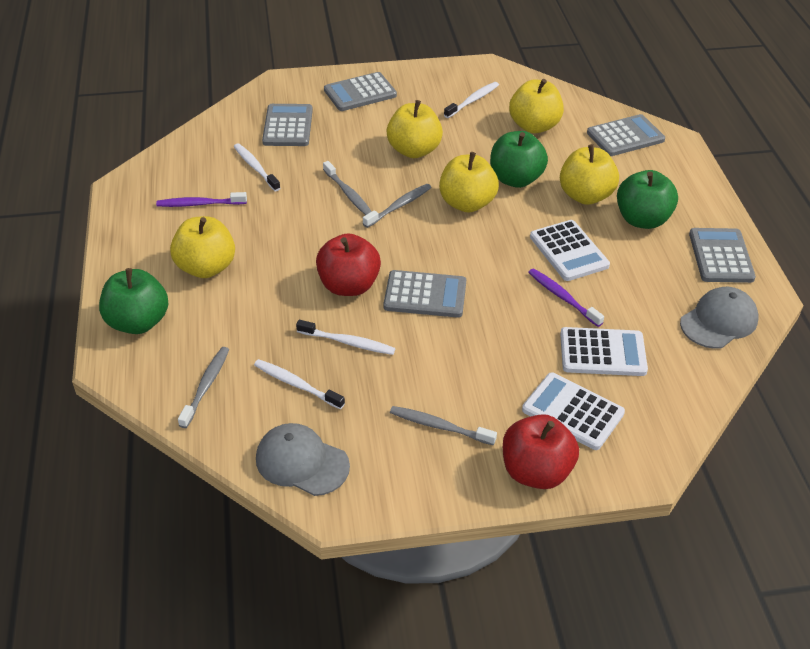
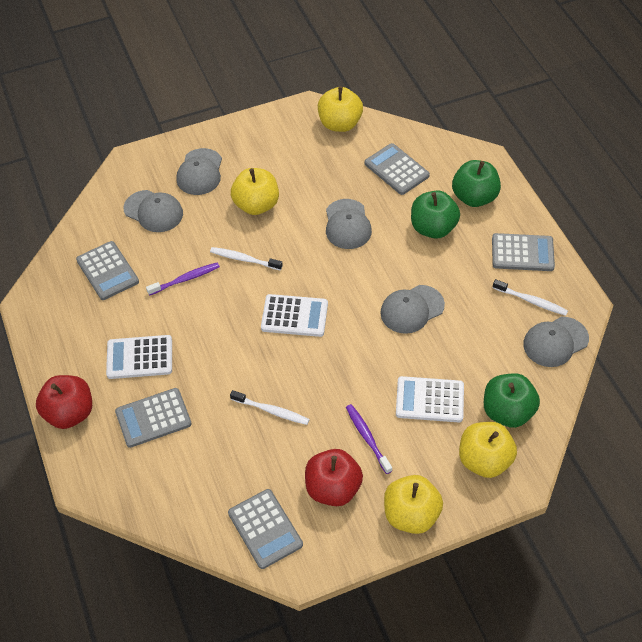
grey cap: [256,423,350,496] [680,287,758,349] = 2 -> [123,190,183,232] [176,148,222,195] [326,199,372,249] [380,285,445,334] [523,317,589,367] = 5
grey toothbrush: [178,347,229,428] [323,161,372,215] [363,184,431,228] [390,406,497,445] = 4 -> none = 0
white toothbrush: [234,143,280,191] [254,359,345,409] [296,320,395,355] [444,82,499,118] = 4 -> [210,247,283,271] [230,390,310,425] [493,279,568,316] = 3
yellow apple: [170,216,235,278] [387,100,443,158] [439,152,499,213] [509,79,564,133] [560,144,619,205] = 5 -> [231,168,279,215] [318,86,363,132] [384,475,443,534] [459,422,517,478] = 4

